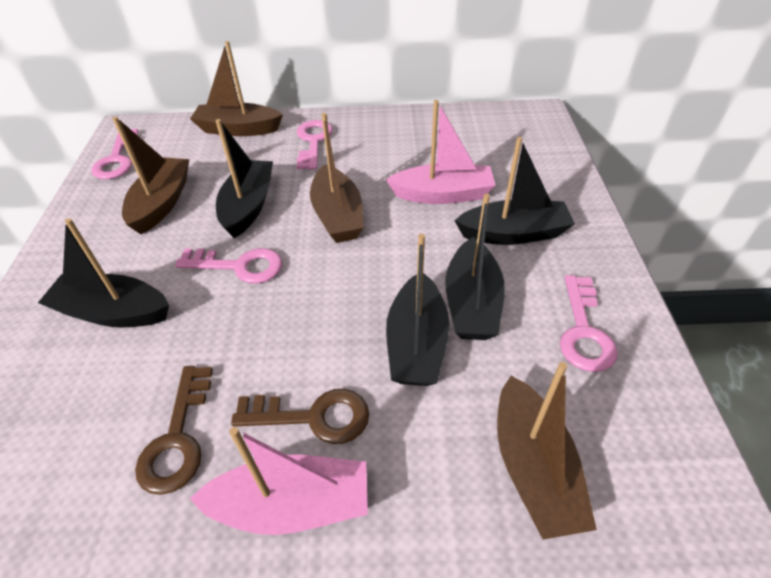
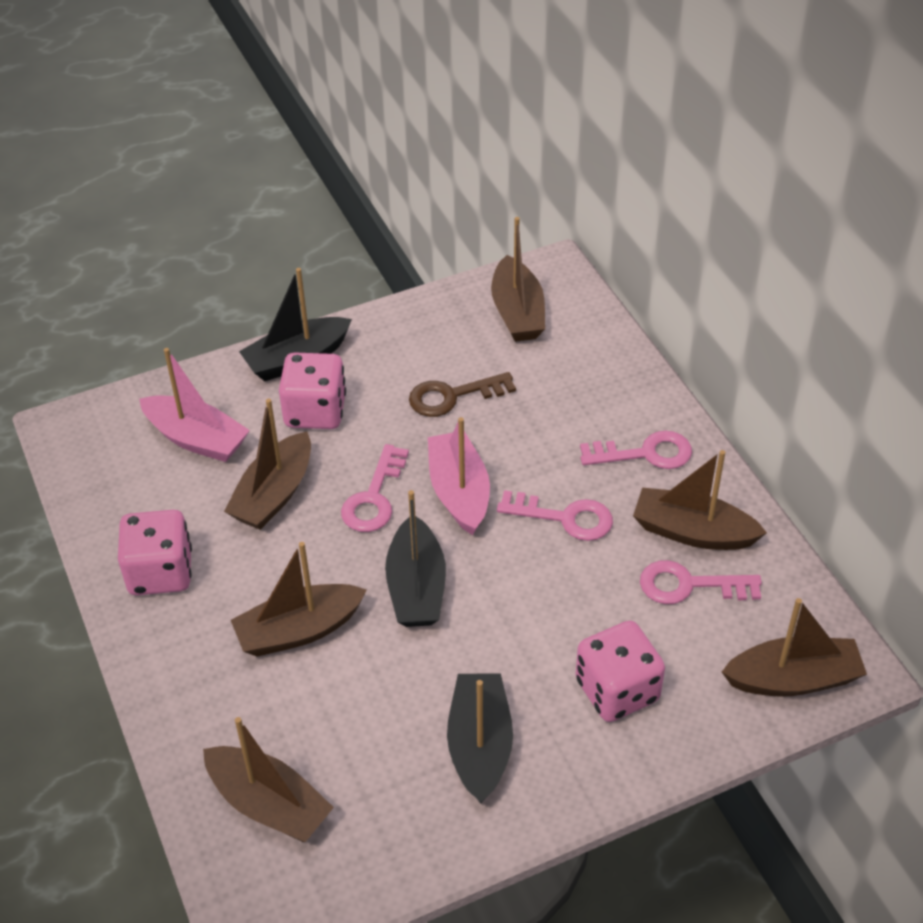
black boat: [38,218,169,327] [215,119,273,238] [386,234,450,386] [445,194,505,340] [455,137,575,245] = 5 -> [239,268,352,381] [385,490,446,627] [447,673,513,803] = 3
brown boat: [112,117,189,234] [190,41,283,136] [310,113,364,243] [497,362,597,540] = 4 -> [203,717,334,842] [224,399,311,530] [231,542,367,657] [491,217,545,342] [633,450,767,550] [722,598,867,697] = 6
brown key: [135,366,213,495] [231,389,369,444] = 2 -> [409,372,516,417] = 1
pink dice: none = 0 -> [118,510,192,595] [279,352,346,429] [576,621,665,722] = 3

